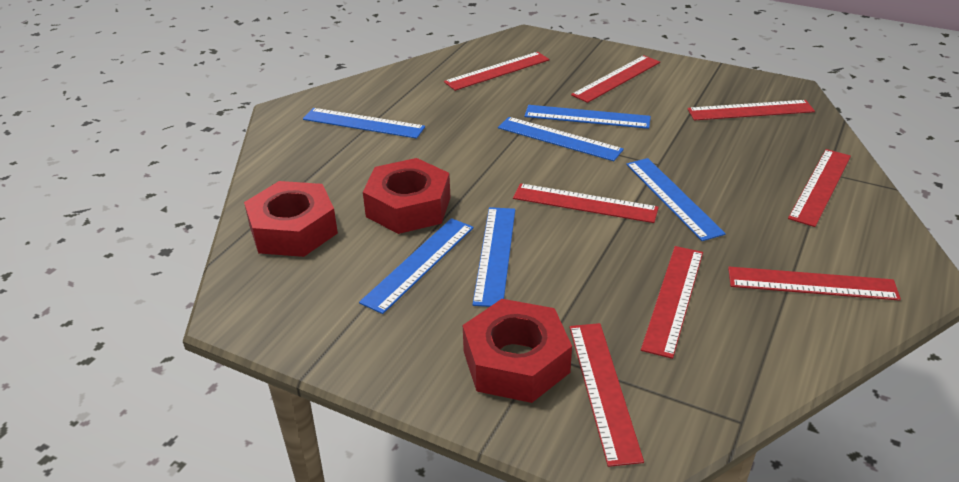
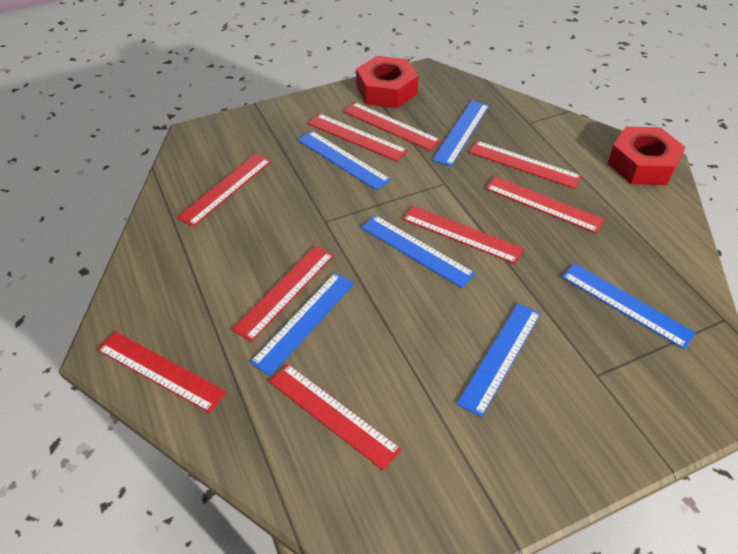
red nut: [244,181,338,257] [363,158,451,234] [463,299,572,403] = 3 -> [356,56,418,108] [607,126,686,185] = 2
red ruler: [444,52,549,91] [513,183,659,223] [570,323,644,467] [571,55,660,103] [641,246,703,359] [687,100,815,121] [728,267,901,301] [788,149,851,227] = 8 -> [97,331,227,413] [177,153,271,227] [232,246,334,342] [269,364,402,470] [308,114,408,162] [343,102,441,151] [403,206,524,264] [469,141,582,189] [485,176,605,233] = 9

